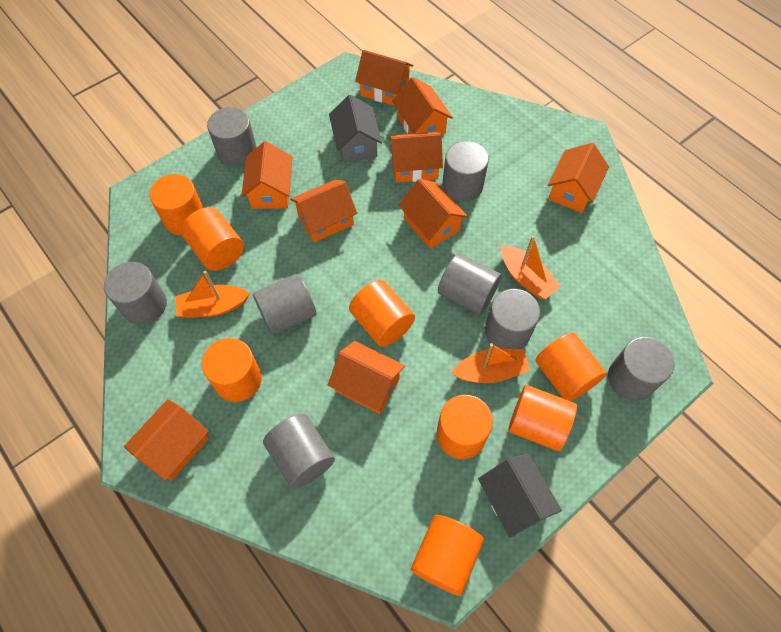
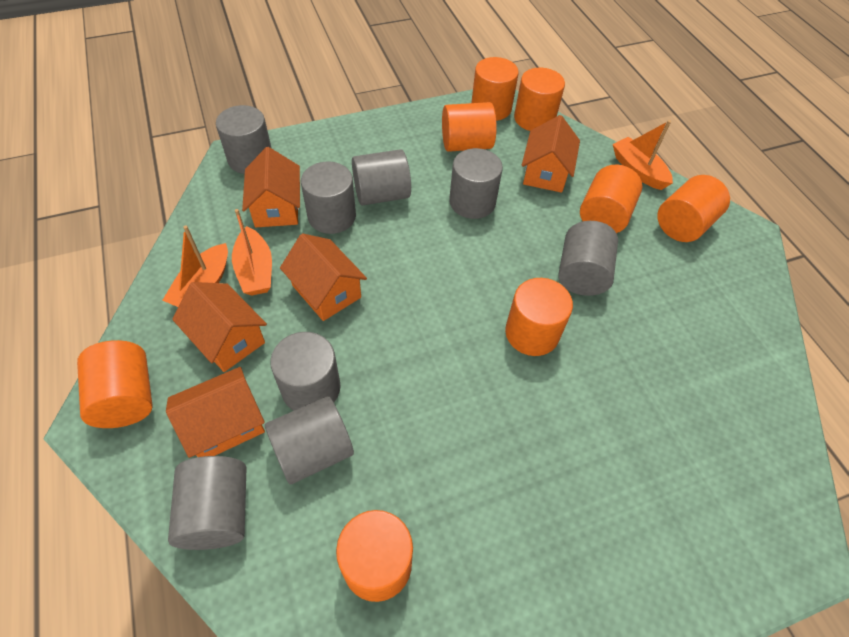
grey house: [329,95,382,163] [478,453,562,538] = 2 -> none = 0
orange house: [124,399,209,481] [241,141,292,209] [290,179,357,243] [328,341,405,414] [355,50,413,106] [389,132,443,183] [392,77,453,135] [399,179,468,249] [548,143,609,213] = 9 -> [166,367,265,458] [172,282,267,372] [242,147,300,227] [280,234,367,321] [522,115,580,193] = 5

